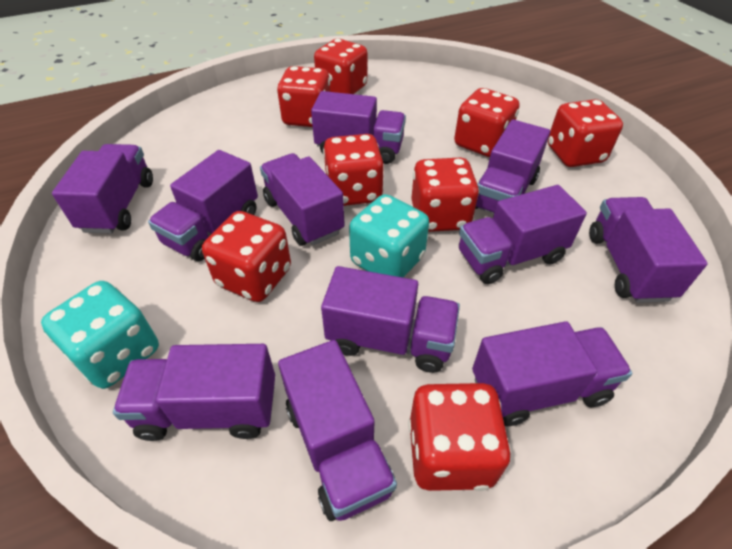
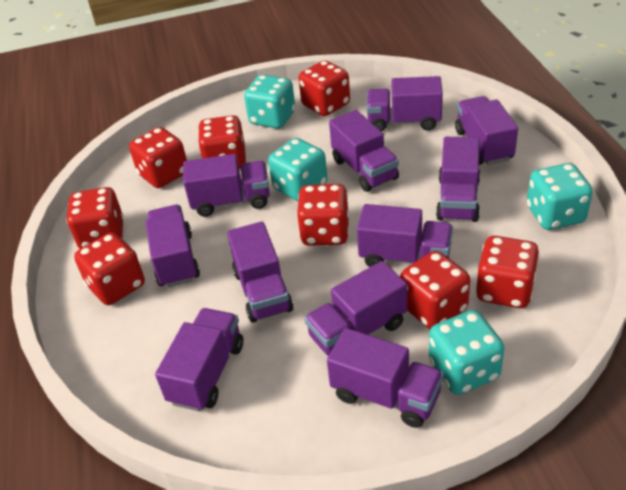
turquoise dice: [41,281,159,389] [349,194,429,277] = 2 -> [244,75,295,129] [268,138,328,201] [429,310,505,395] [527,163,593,230] = 4

